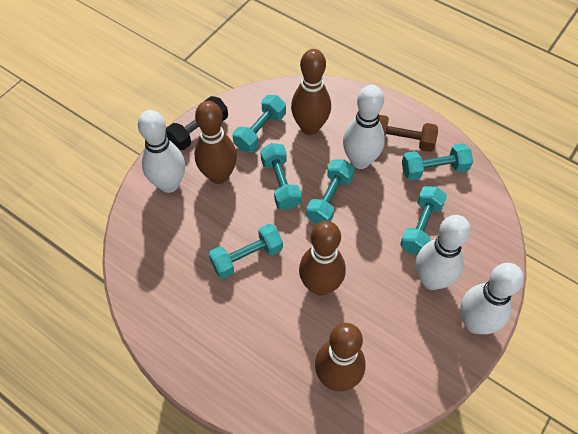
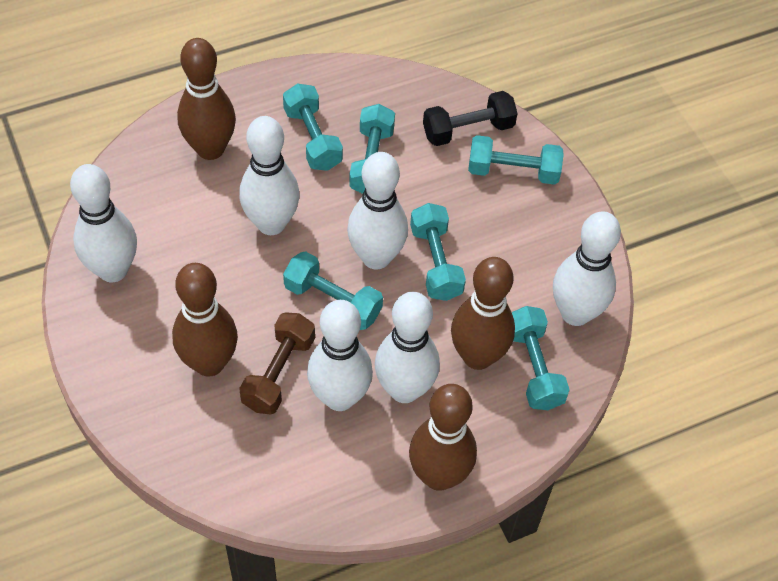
white bowling pin: [138,110,185,193] [343,85,385,169] [416,215,471,290] [460,263,524,334] = 4 -> [70,164,137,282] [239,116,300,235] [307,300,373,411] [347,152,408,270] [375,292,440,403] [553,211,621,326] = 6

